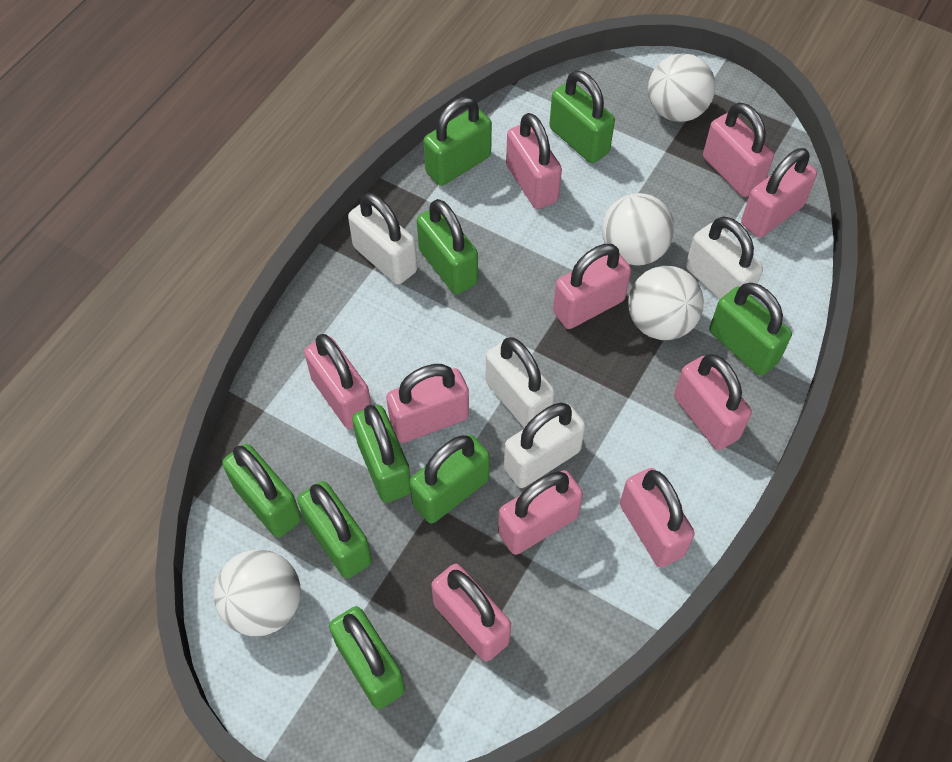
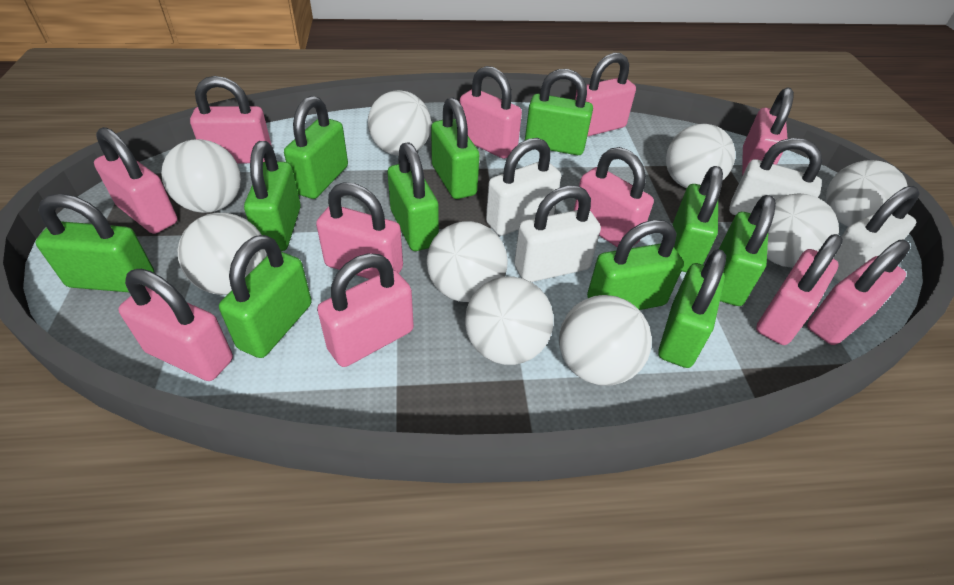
green padlock: [222,444,302,538] [297,481,372,579] [329,606,405,709] [352,405,411,503] [410,435,490,524] [417,199,478,294] [424,97,492,186] [549,70,615,163] [709,283,792,376] = 9 -> [35,194,154,292] [219,235,312,358] [244,141,301,251] [284,96,348,199] [388,142,439,251] [431,97,479,199] [525,69,593,155] [587,220,684,310] [658,249,726,368] [673,166,723,272] [719,195,776,306] = 11
pink padlock: [304,334,371,429] [386,364,469,443] [431,564,511,661] [498,470,583,555] [506,113,562,209] [553,244,631,329] [620,468,695,568] [674,354,752,450] [703,102,774,197] [741,148,817,238] = 10 -> [94,127,178,234] [118,269,233,381] [190,76,272,164] [316,182,403,279] [317,253,414,367] [460,66,522,159] [574,147,654,247] [575,53,636,137] [742,87,794,175] [756,234,843,345] [807,240,910,345] = 11
white ball: [214,549,301,636] [602,193,674,265] [628,266,704,340] [648,53,715,122] = 4 -> [161,139,241,213] [178,213,267,295] [368,90,431,156] [427,221,508,302] [465,276,554,365] [559,295,652,386] [666,124,735,188] [767,193,839,268] [826,160,907,227] = 9

